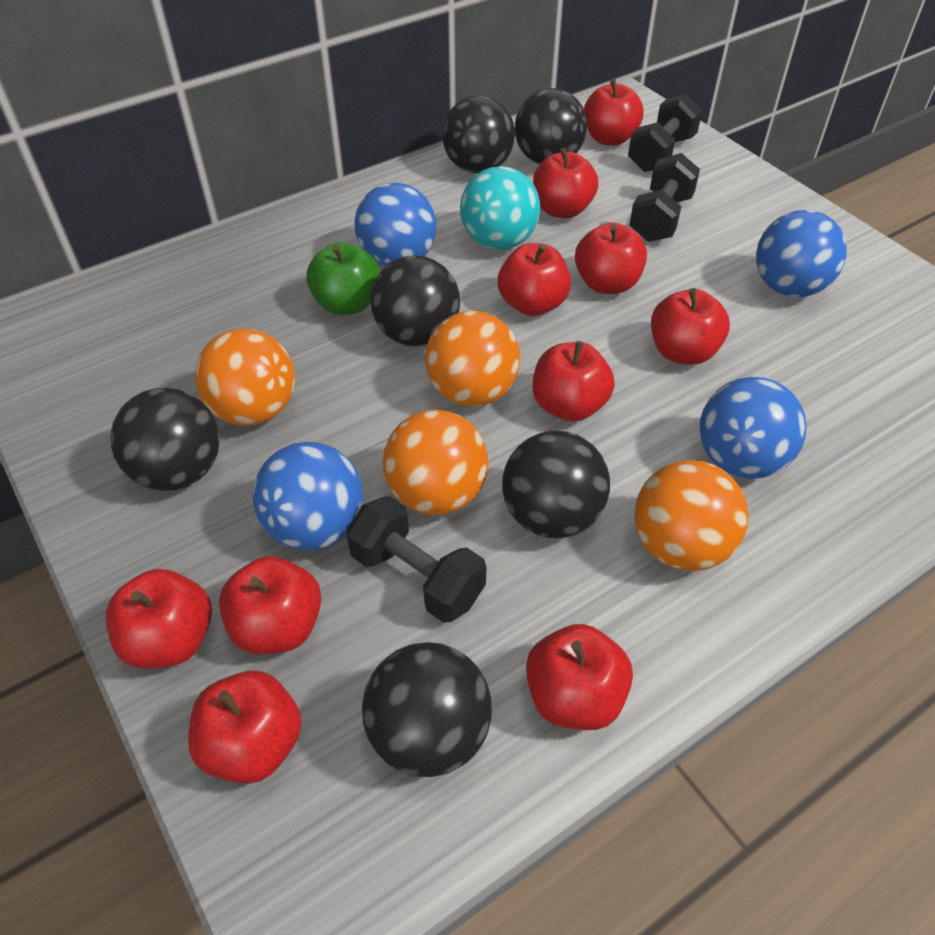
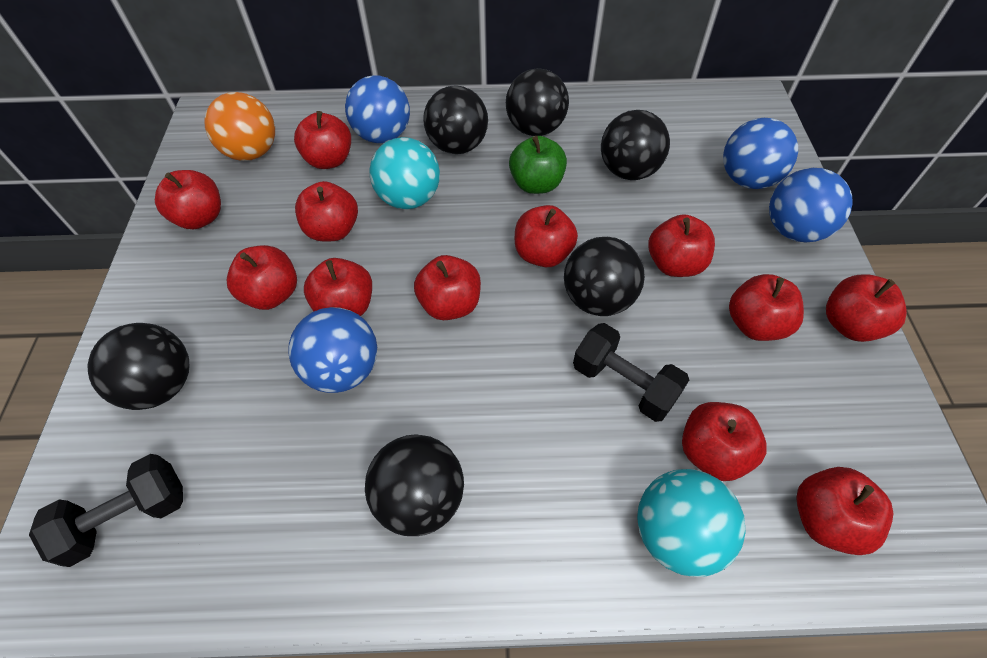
black dumbbell: [346,496,486,623] [628,94,702,172] [629,153,700,242] = 3 -> [29,454,183,567] [573,323,689,422] = 2
orange ball: [195,328,295,426] [383,410,488,515] [425,311,520,406] [634,460,749,571] = 4 -> [204,92,275,161] = 1
red apple: [106,569,212,669] [188,671,302,784] [219,556,321,654] [498,243,571,316] [526,624,633,730] [533,148,598,218] [533,341,615,422] [575,223,647,294] [584,79,644,146] [651,288,730,365] = 10 -> [155,170,221,229] [227,245,297,310] [294,111,351,169] [295,181,358,242] [304,258,372,316] [414,255,481,320] [515,205,578,267] [648,214,715,277] [682,402,767,481] [729,274,804,341] [796,467,893,555] [826,274,907,342] = 12
turquoise ball: [460,166,540,250] = 1 -> [369,137,440,209] [637,469,746,577] = 2

